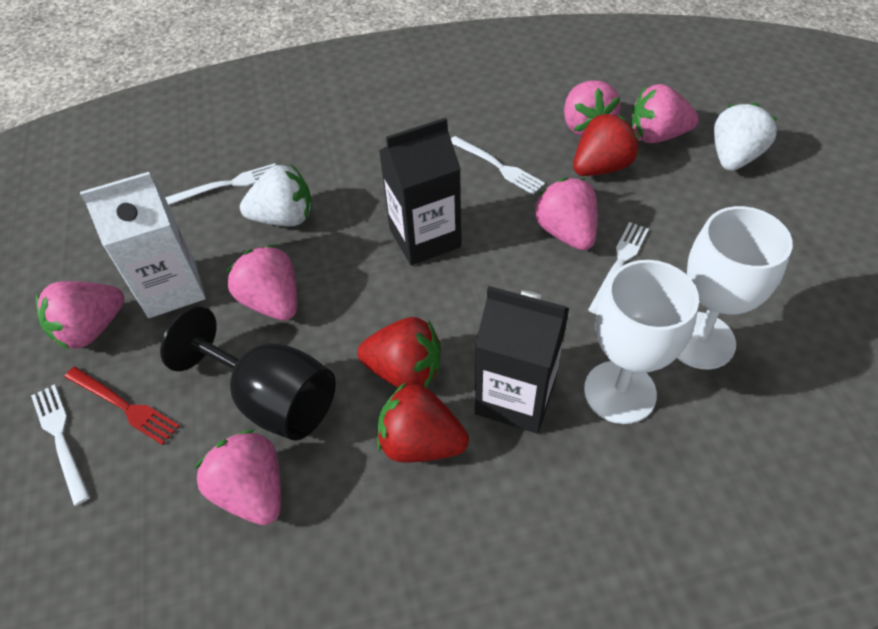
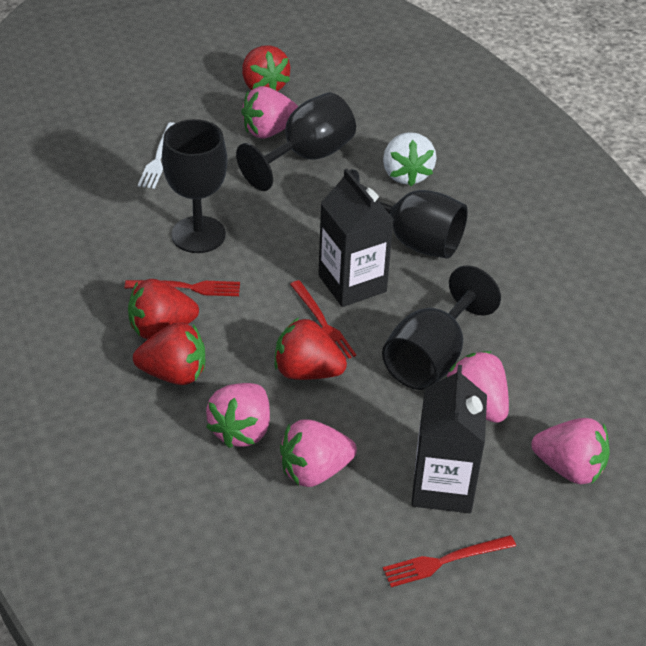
black goblet: [160,306,336,441] = 1 -> [162,119,227,253] [236,92,356,191] [341,169,468,258] [382,265,501,390] = 4
pink strawberry: [36,281,125,350] [195,430,281,525] [227,245,297,320] [534,178,598,250] [564,80,621,136] [631,84,699,143] = 6 -> [206,383,270,448] [241,86,298,138] [280,419,357,487] [446,351,509,423] [531,418,610,484] = 5
red fork: [65,367,179,445] = 1 -> [125,280,240,296] [290,280,356,359] [383,535,516,587] = 3
red strawberry: [357,317,441,388] [377,382,469,463] [573,113,639,176] = 3 -> [128,279,199,339] [133,322,205,385] [242,45,290,91] [275,317,347,380] = 4
white carton: [80,172,206,318] = 1 -> none = 0
white fork: [31,384,90,506] [165,163,276,205] [451,136,545,194] [588,222,649,314] = 4 -> [138,122,175,189] = 1
white goblet: [584,260,699,424] [677,206,793,369] = 2 -> none = 0
white strawberry: [240,165,312,226] [714,103,777,171] = 2 -> [383,132,437,186] = 1

